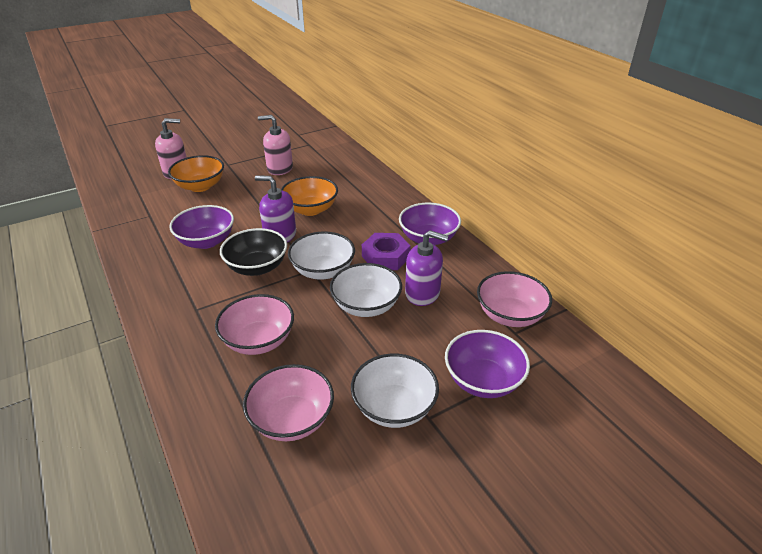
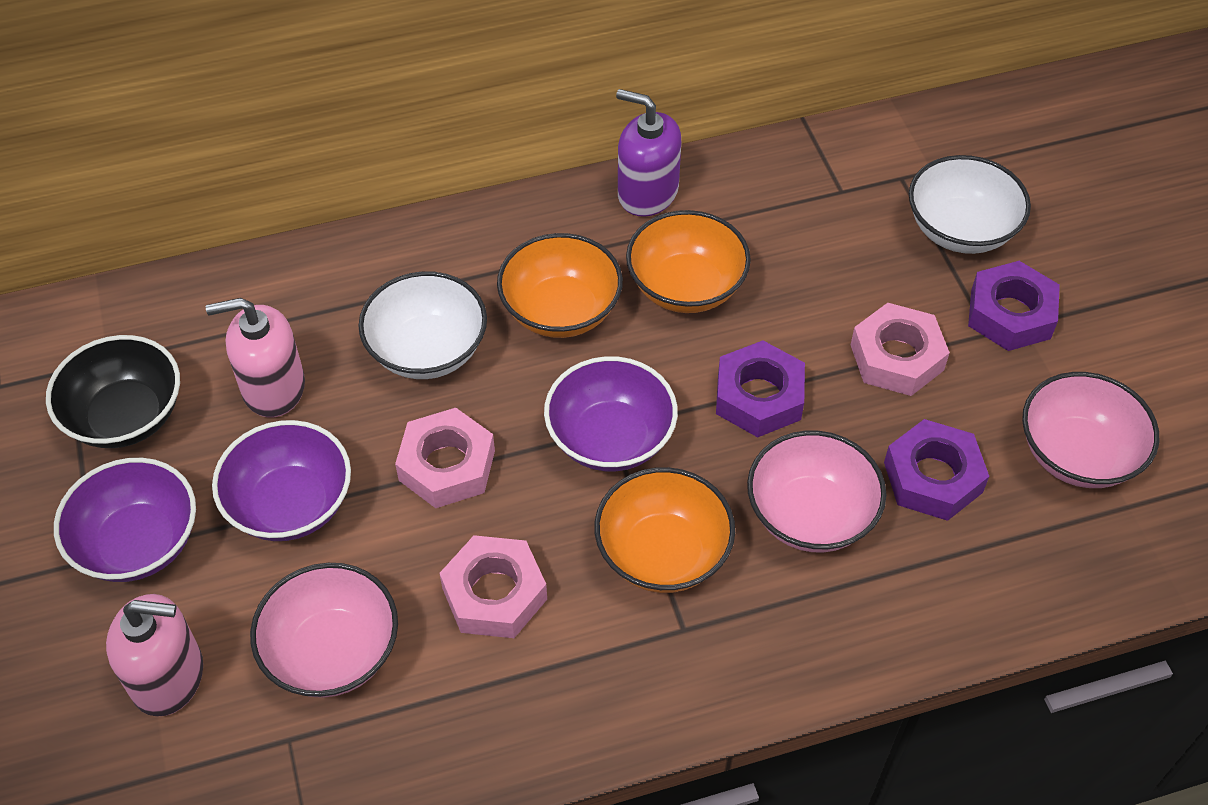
orange bowl: [168,155,224,192] [281,176,338,216] = 2 -> [497,233,623,338] [594,467,735,593] [626,210,751,313] = 3
pink nut: none = 0 -> [395,408,495,508] [439,535,547,638] [851,303,950,396] = 3
purple nut: [362,233,411,270] = 1 -> [716,341,805,437] [884,419,989,521] [968,261,1060,351] = 3
purple soap dispenser: [255,175,296,243] [405,230,449,306] = 2 -> [616,89,681,217] = 1
white bowl: [288,232,355,280] [330,263,402,317] [351,354,439,428] = 3 -> [358,271,487,379] [909,155,1031,254] = 2

